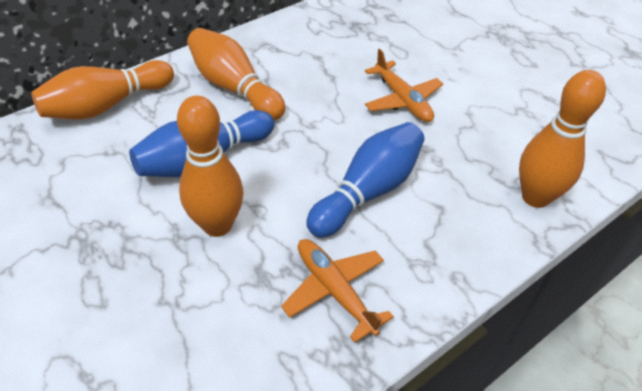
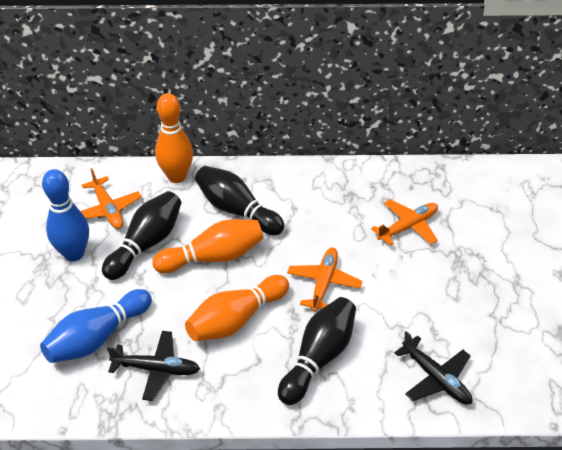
black bowling pin: none = 0 -> [102,191,182,280] [195,166,284,235] [278,297,356,405] = 3
black plane: none = 0 -> [107,331,200,401] [394,331,472,405] = 2
orange bowling pin: [31,60,174,120] [177,95,243,237] [187,28,286,120] [519,70,606,208] = 4 -> [152,219,264,273] [155,93,193,183] [185,275,289,341] = 3
orange plane: [281,239,394,343] [365,49,443,122] = 2 -> [81,168,142,229] [287,247,363,312] [371,199,438,246] = 3

